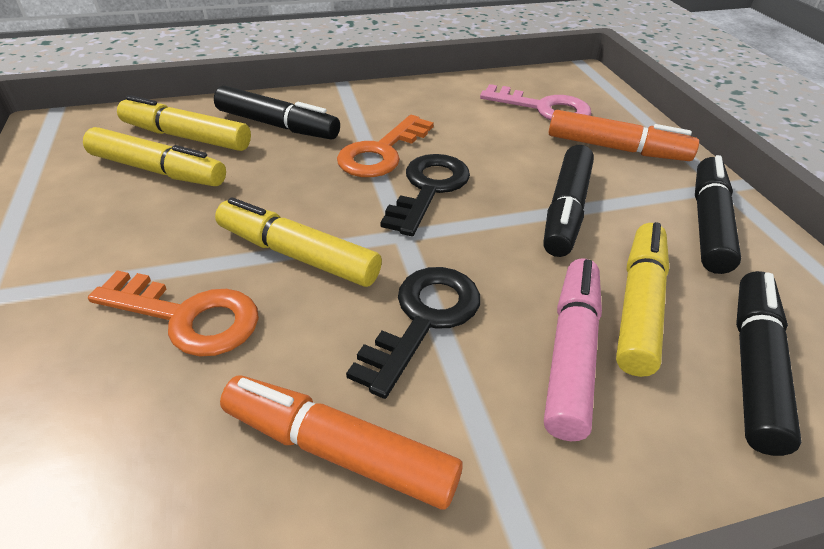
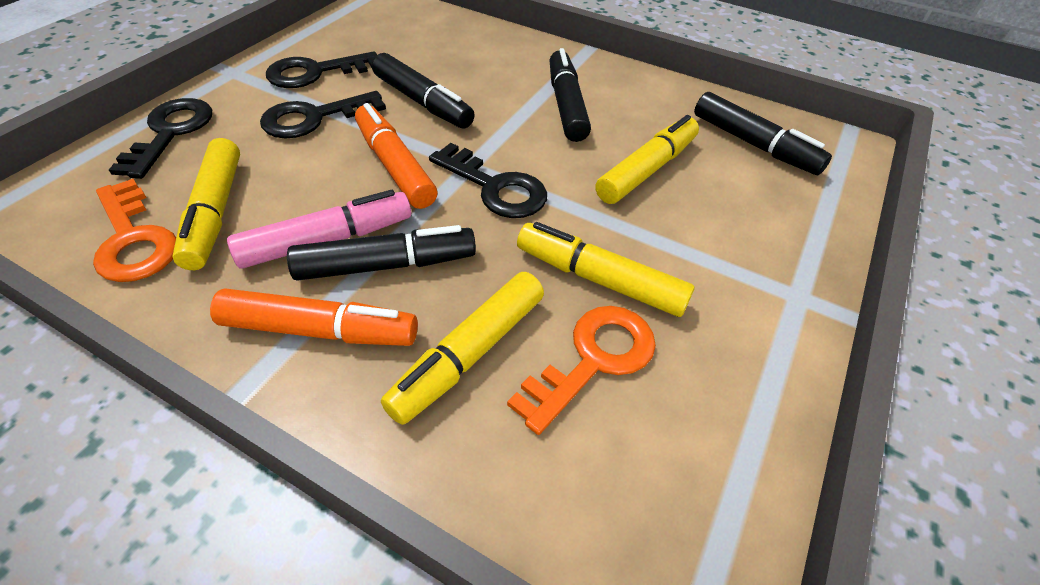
black key: [346,267,480,399] [381,154,470,236] = 2 -> [109,98,212,179] [260,91,386,139] [266,51,377,88] [429,143,547,218] = 4
pink key: [480,84,591,120] = 1 -> none = 0

